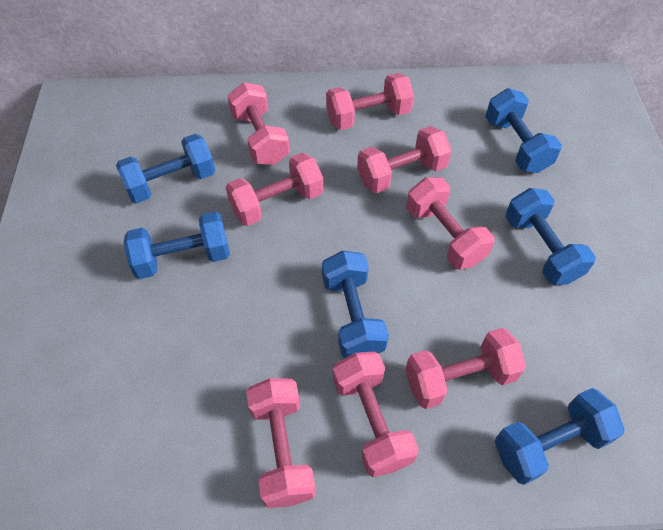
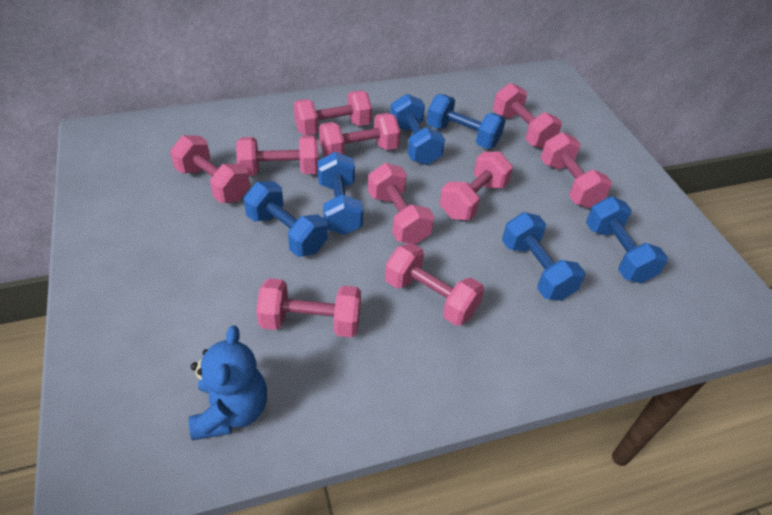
blue teddy bear: none = 0 -> [189,326,267,440] = 1
pink dumbbell: [226,153,323,226] [228,82,290,165] [246,378,316,508] [326,73,414,130] [333,352,419,477] [357,126,452,193] [406,177,495,270] [406,328,526,409] = 8 -> [170,135,250,203] [236,136,319,176] [256,278,361,337] [294,91,372,136] [319,113,400,157] [368,163,434,244] [385,243,484,326] [440,152,513,221] [493,83,562,149] [541,132,612,208] = 10

